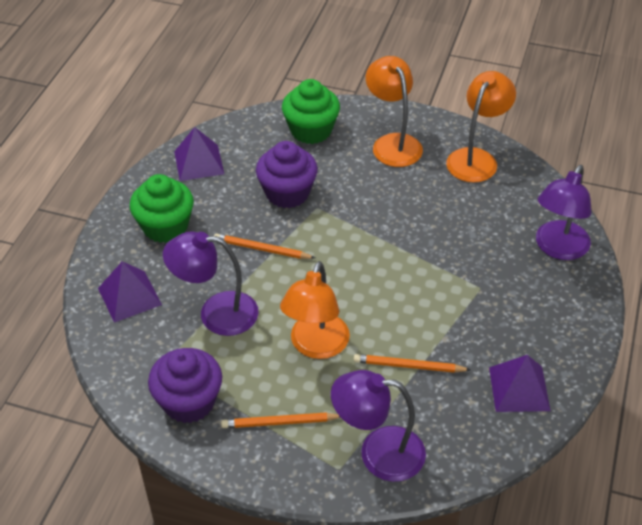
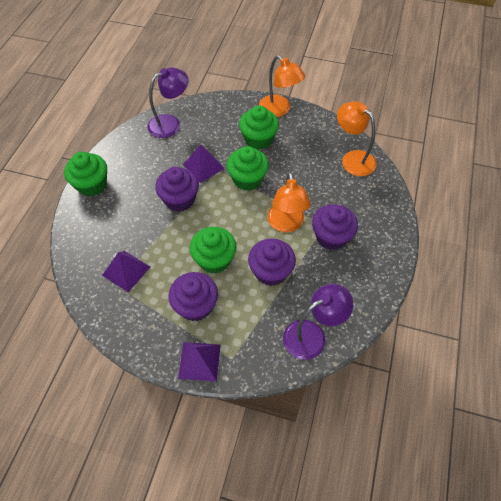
green cupcake: [130,174,194,243] [282,79,340,144] = 2 -> [64,152,107,196] [190,227,237,274] [227,146,269,191] [239,106,279,150] = 4
orange pencil: [214,234,315,259] [221,412,340,428] [354,354,471,373] = 3 -> none = 0
purple cupcake: [148,348,222,423] [256,141,318,208] = 2 -> [155,167,199,212] [168,272,218,321] [248,238,296,286] [312,204,358,250] = 4
purple lamp: [163,231,259,336] [331,370,426,482] [536,165,591,260] = 3 -> [148,67,188,138] [283,283,353,360] = 2

